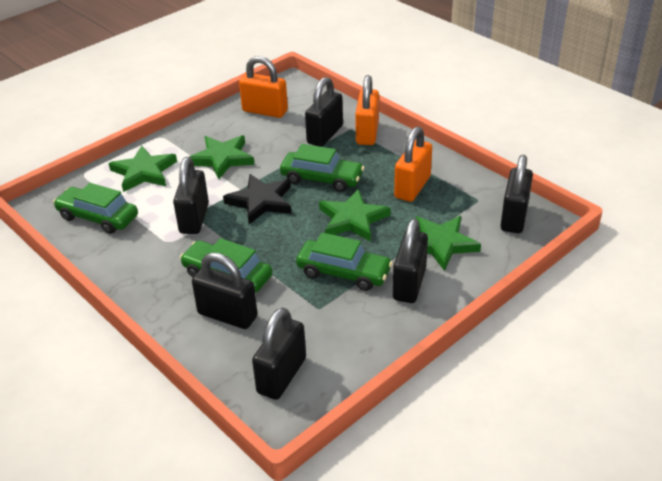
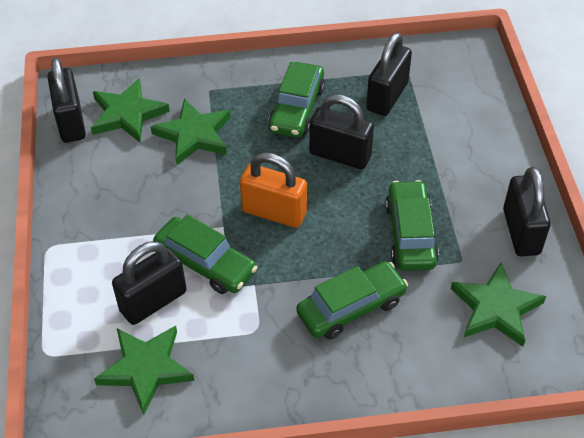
black padlock: [173,157,209,234] [192,252,258,329] [252,308,306,400] [305,77,343,147] [393,218,428,303] [500,155,533,233] = 6 -> [47,58,86,143] [112,241,186,325] [309,94,374,169] [366,33,412,116] [503,167,551,256] = 5
black star: [223,174,291,224] = 1 -> none = 0
orange padlock: [239,56,288,118] [355,75,379,145] [394,126,432,202] = 3 -> [240,152,307,228] = 1

